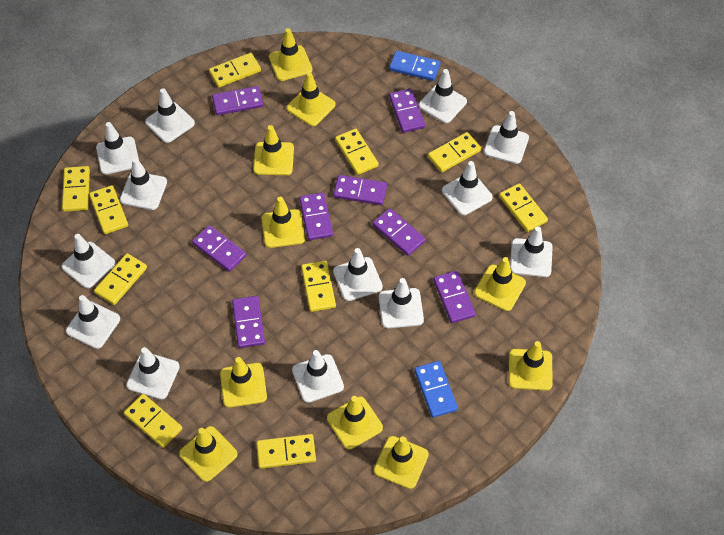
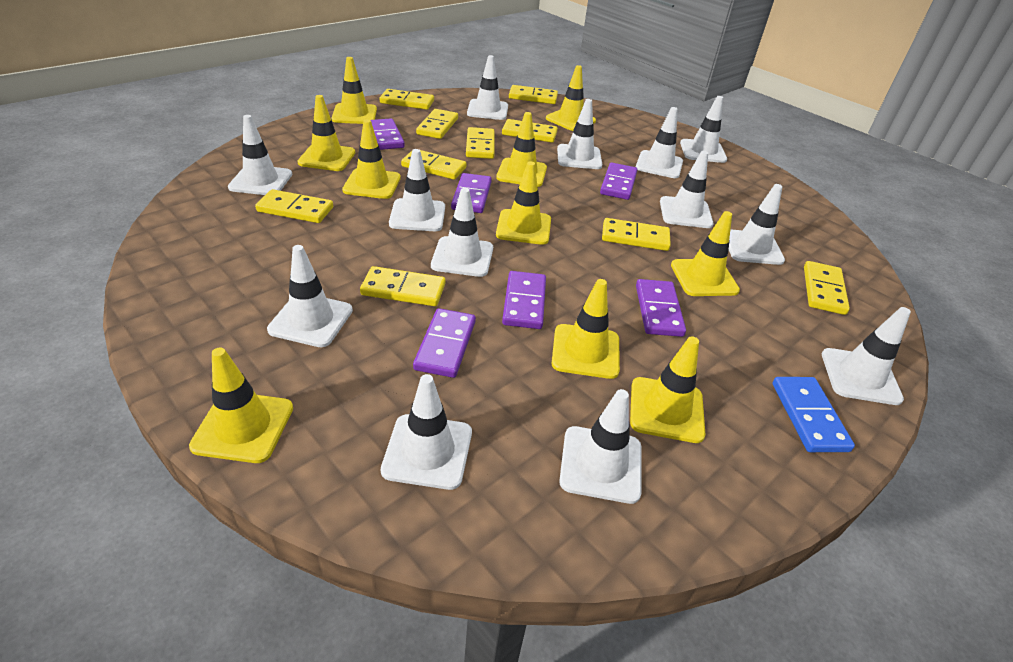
blue domino: [389,51,441,81] [414,361,458,418] = 2 -> [772,377,855,452] = 1
purple domino: [192,225,247,272] [212,86,263,115] [232,296,265,348] [299,192,333,240] [333,175,387,205] [372,208,426,256] [389,89,425,133] [433,271,476,323] = 8 -> [371,118,405,150] [413,308,476,378] [451,173,492,213] [502,271,546,329] [600,163,638,200] [636,279,686,337] = 6

